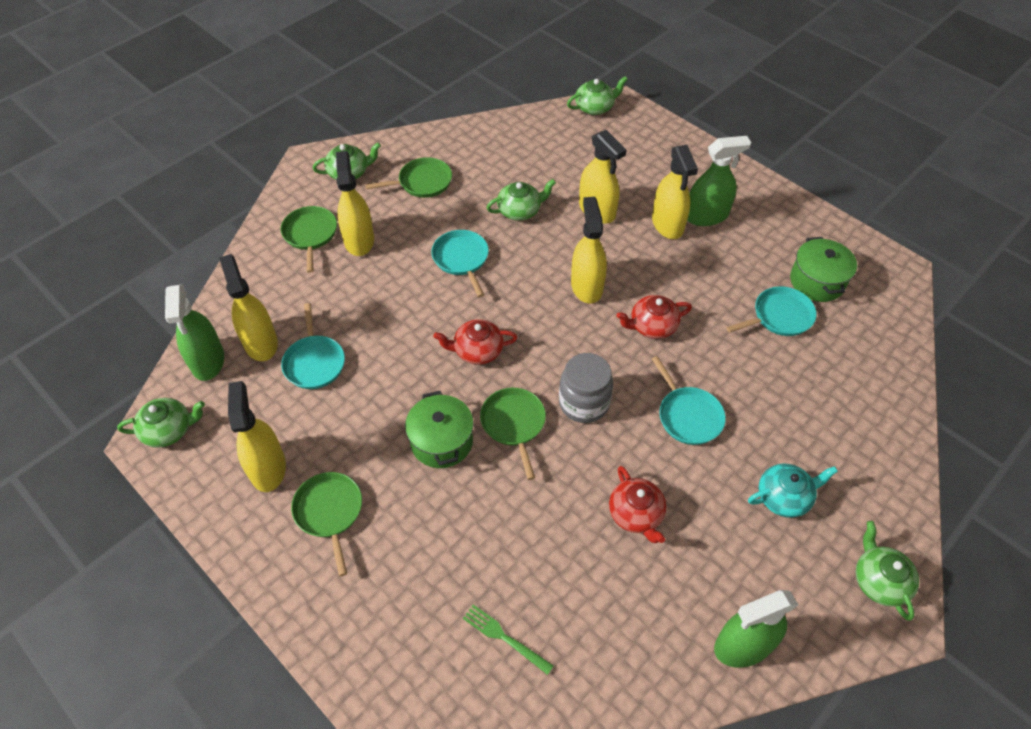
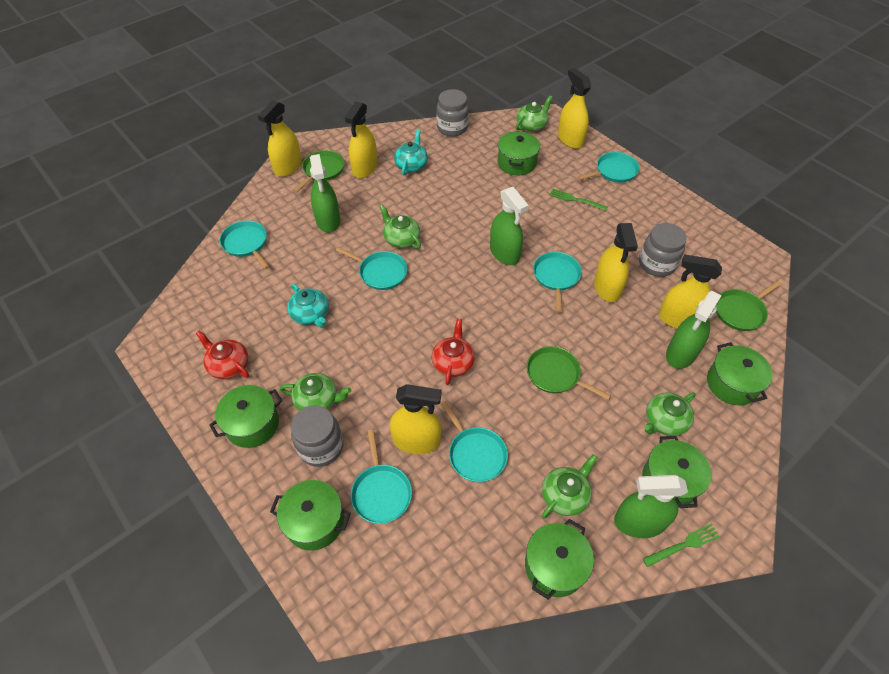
green fork: [463,605,554,675] = 1 -> [550,189,607,211] [643,524,720,567] = 2
green pan: [281,206,337,273] [291,472,362,576] [365,157,452,198] [480,388,546,480] = 4 -> [293,150,345,193] [527,346,611,400] [716,280,782,331] = 3
green pot: [405,391,474,468] [790,237,857,302] = 2 -> [209,385,282,448] [270,480,351,551] [498,131,540,176] [525,519,594,600] [642,436,711,508] [707,342,773,405] = 6
green spray bottle: [165,284,224,381] [687,136,751,226] [714,590,798,668] = 3 -> [310,154,340,233] [490,187,529,265] [614,475,688,538] [666,291,722,369] = 4
grey jar: [559,353,613,423] = 1 -> [291,405,343,467] [436,89,469,137] [639,223,687,277] = 3
red teapot: [434,319,518,365] [609,466,666,543] [616,295,692,339] = 3 -> [196,331,249,379] [432,319,475,385] = 2
turquoise pan: [281,303,345,389] [431,230,489,297] [652,356,726,445] [726,286,817,336] = 4 -> [220,221,269,269] [336,247,407,290] [351,430,412,524] [441,401,508,482] [533,252,582,312] [577,152,640,183] = 6
turquoise teapot: [748,464,838,518] = 1 -> [287,284,329,327] [394,130,428,175] = 2

